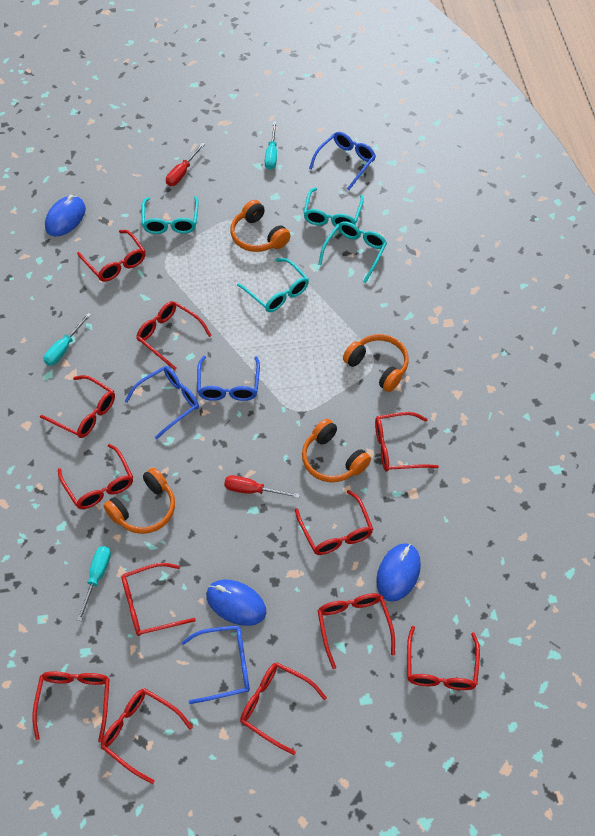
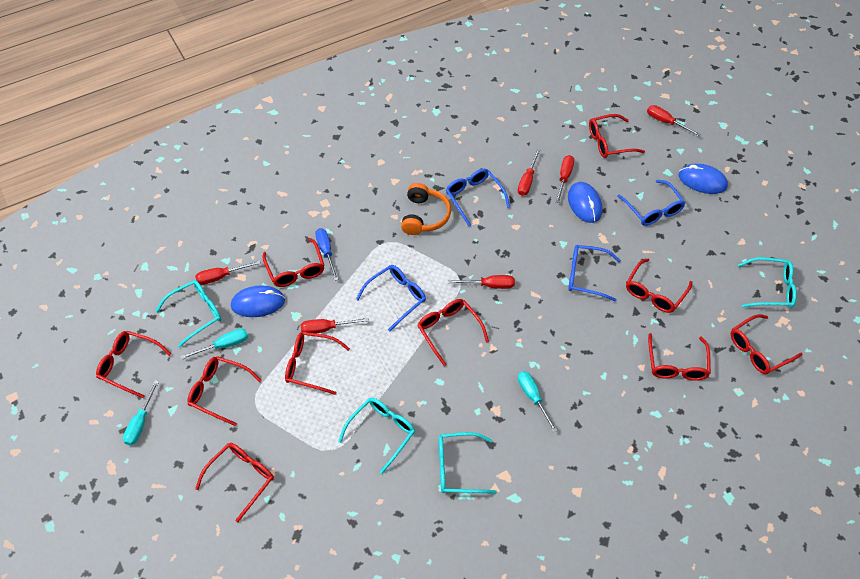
blue screwdriver: none = 0 -> [315,228,338,281] = 1
orange headphones: [103,468,175,534] [230,200,291,252] [302,419,371,482] [343,334,409,392] = 4 -> [401,183,451,235] = 1
red glasses: [32,672,110,743] [40,375,115,438] [58,444,133,509] [77,230,145,282] [101,688,193,784] [122,563,196,636] [136,301,212,370] [240,662,327,755] [295,490,373,555] [317,593,395,669] [375,412,439,472] [407,626,480,690] = 12 -> [96,331,171,398] [187,356,262,426] [195,443,274,522] [262,238,325,287] [285,332,350,395] [417,299,489,366] [589,114,645,158] [626,259,693,313] [648,333,711,381] [731,314,802,374] = 10
red screwdriver: [166,143,205,186] [224,475,300,498] = 2 -> [195,260,261,285] [301,318,369,334] [449,275,515,289] [518,149,540,196] [556,155,574,203] [647,105,700,136] = 6

